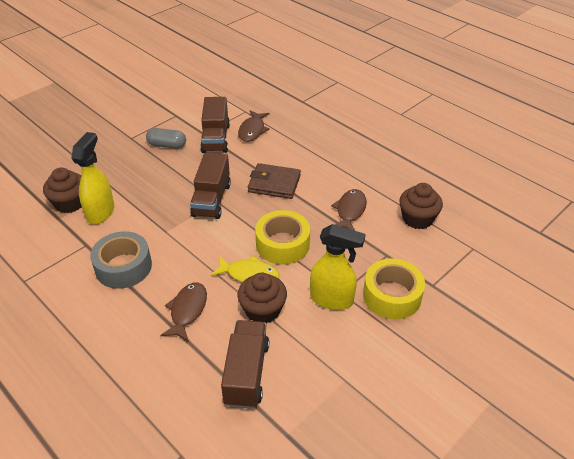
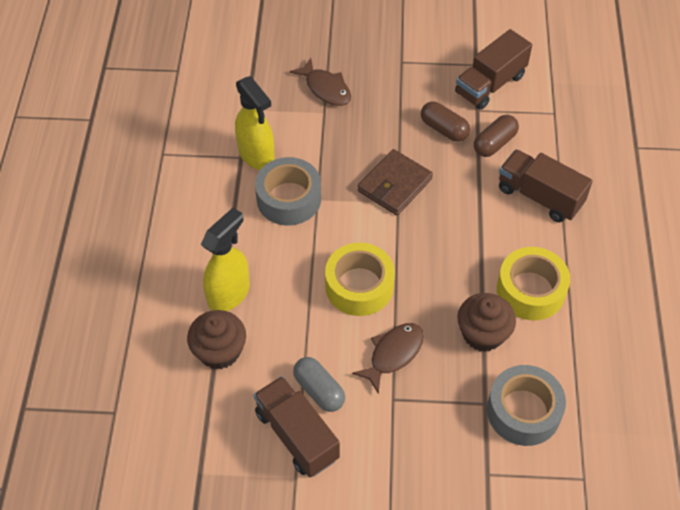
brown capsule: none = 0 -> [421,101,470,142] [474,115,519,157] = 2
brown cupcake: [43,167,82,213] [237,273,287,324] [399,183,443,229] = 3 -> [187,310,246,369] [457,293,516,352] = 2
brown fish: [160,282,207,342] [238,110,270,142] [331,189,367,231] = 3 -> [289,58,351,106] [352,323,424,394] = 2
grey tape: [90,231,152,289] = 1 -> [255,157,321,226] [487,365,566,446] = 2
yellow fish: [210,256,279,282] = 1 -> none = 0

